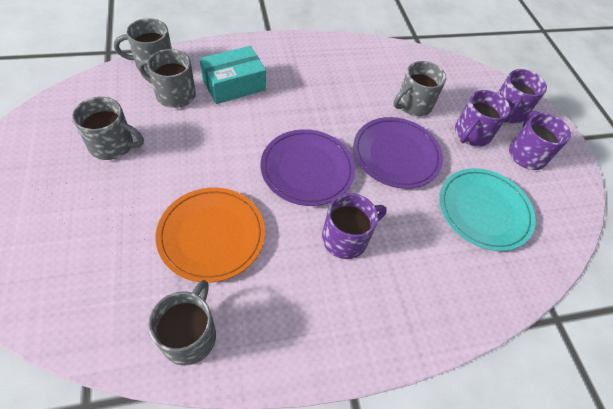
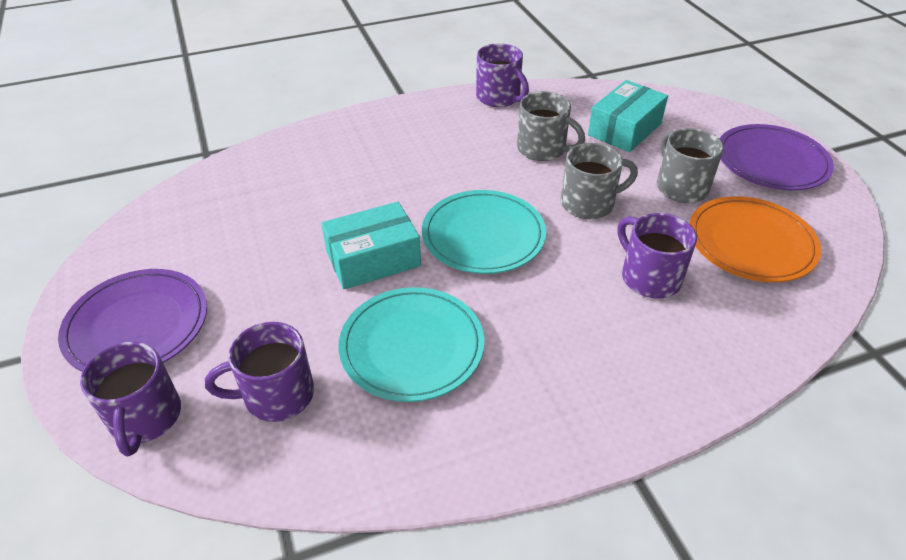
grey mug: [72,97,144,160] [114,18,172,75] [138,49,196,108] [148,280,216,365] [394,61,446,116] = 5 -> [517,91,585,161] [561,143,638,219] [657,128,724,203] = 3
turquoise box: [200,46,266,104] = 1 -> [321,202,421,289] [588,80,668,152] = 2
turquoise plate: [439,168,536,251] = 1 -> [338,287,484,402] [422,190,546,274] = 2

